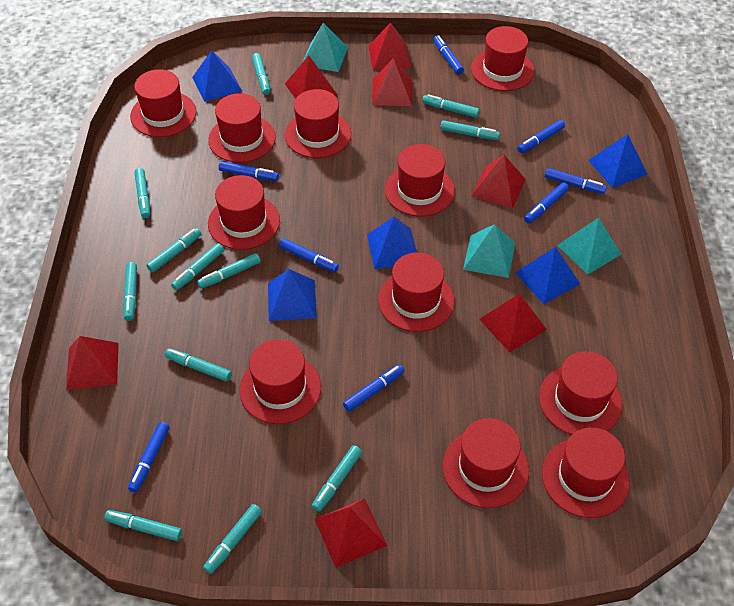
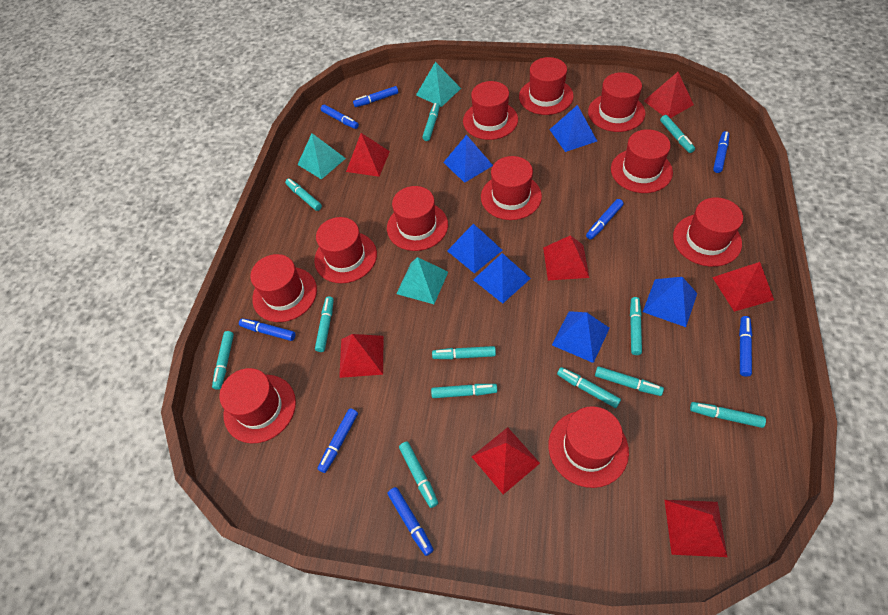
blue pyramid: [192,50,242,102] [268,269,317,321] [367,217,417,269] [515,247,580,304] [588,134,648,188] = 5 -> [443,135,493,183] [447,224,503,274] [473,253,531,304] [549,105,597,152] [552,311,610,363] [643,277,697,327] = 6

